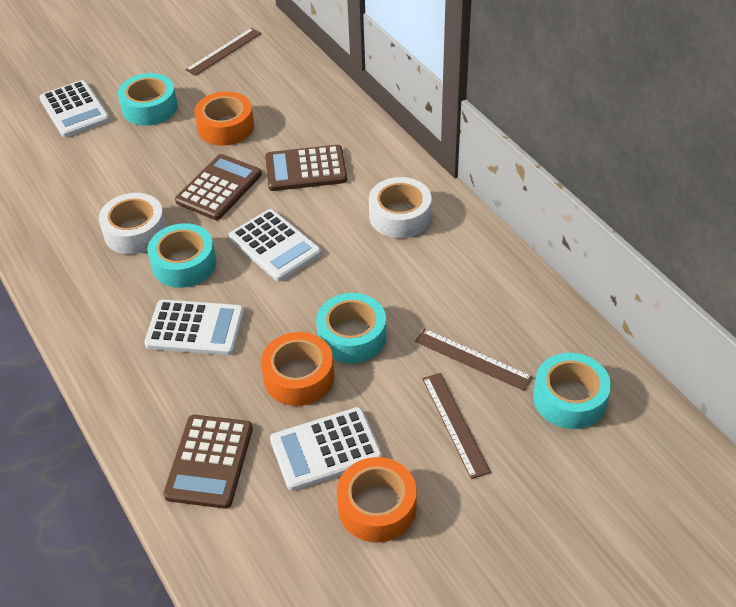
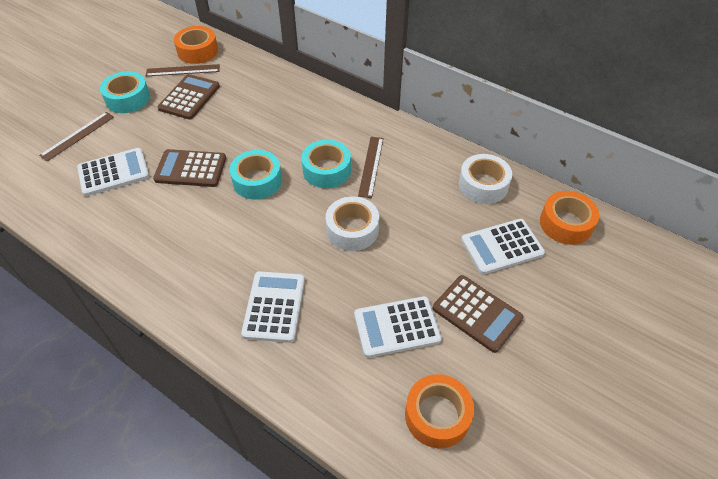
turquoise tape: [118,73,178,126] [147,223,216,288] [316,293,386,364] [533,353,611,429] = 4 -> [100,71,150,113] [230,150,282,199] [301,140,351,188] = 3

